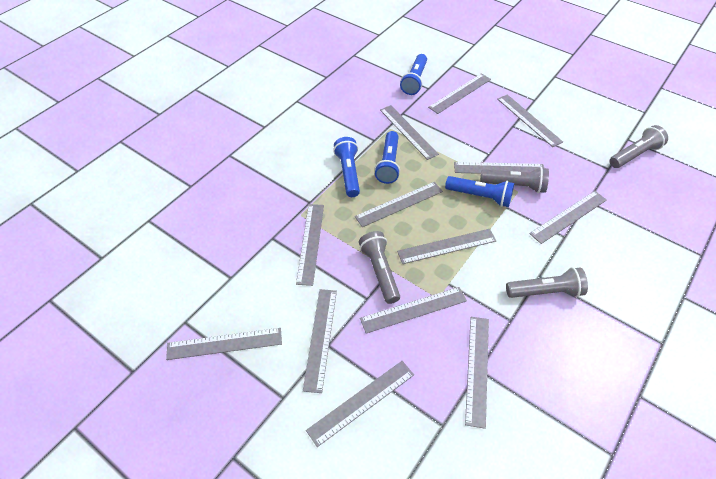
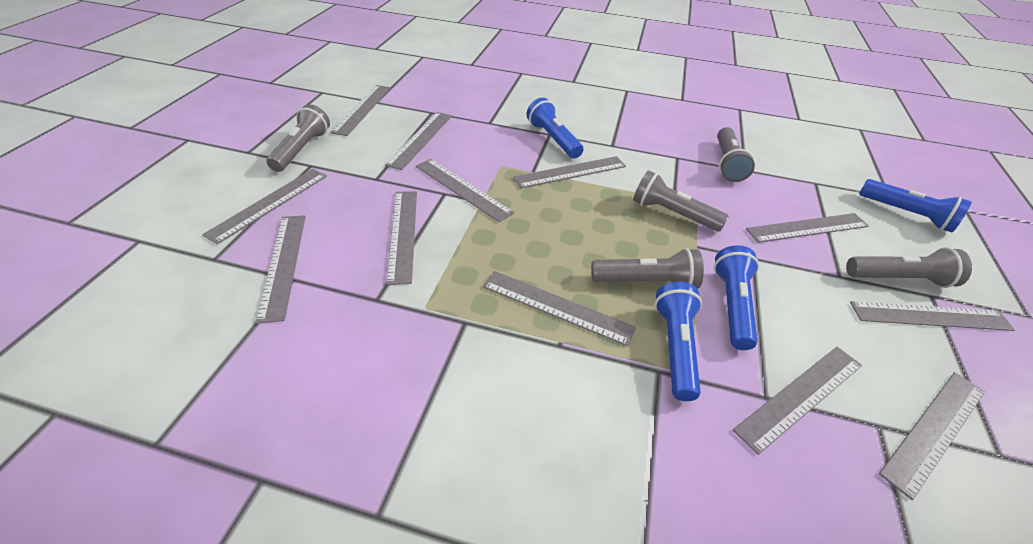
grey flashlight: [359,231,400,304] [480,167,549,193] [506,267,588,298] [610,125,668,168] = 4 -> [266,105,330,172] [591,248,704,288] [633,170,729,232] [717,127,755,182] [846,247,972,288] = 5
grey ruler: [166,328,282,360] [296,204,324,286] [303,289,337,393] [306,361,414,447] [355,182,443,227] [360,287,467,334] [380,105,439,160] [397,229,496,264] [428,73,491,114] [454,162,544,174] [465,317,489,429] [497,94,563,147] [529,191,607,244] = 13 -> [202,169,327,244] [256,215,306,324] [330,85,391,136] [385,112,452,170] [386,191,417,285] [416,159,514,222] [483,271,636,346] [513,156,626,188] [733,347,862,455] [746,213,869,243] [850,301,1015,331] [879,372,985,500] = 12

